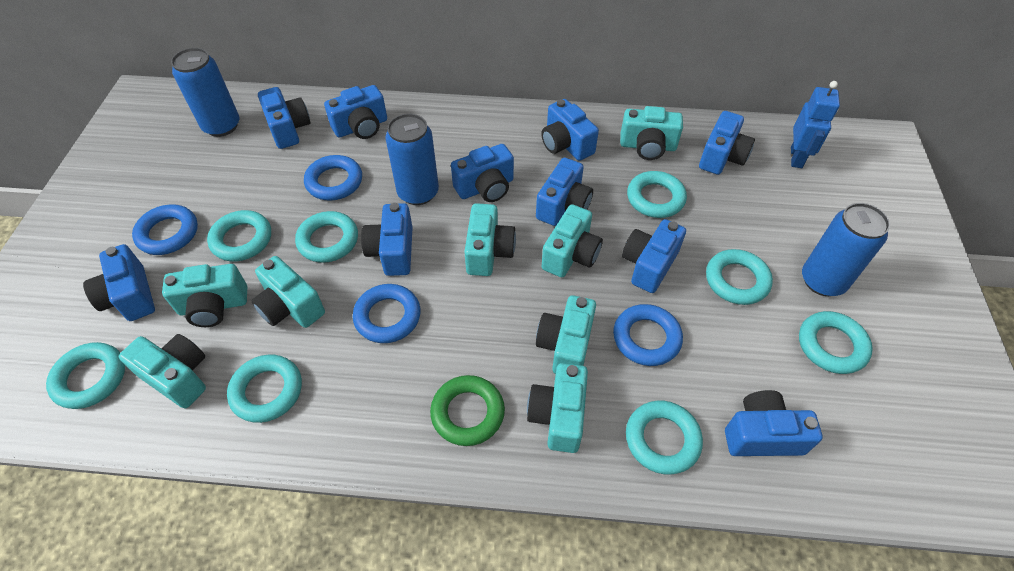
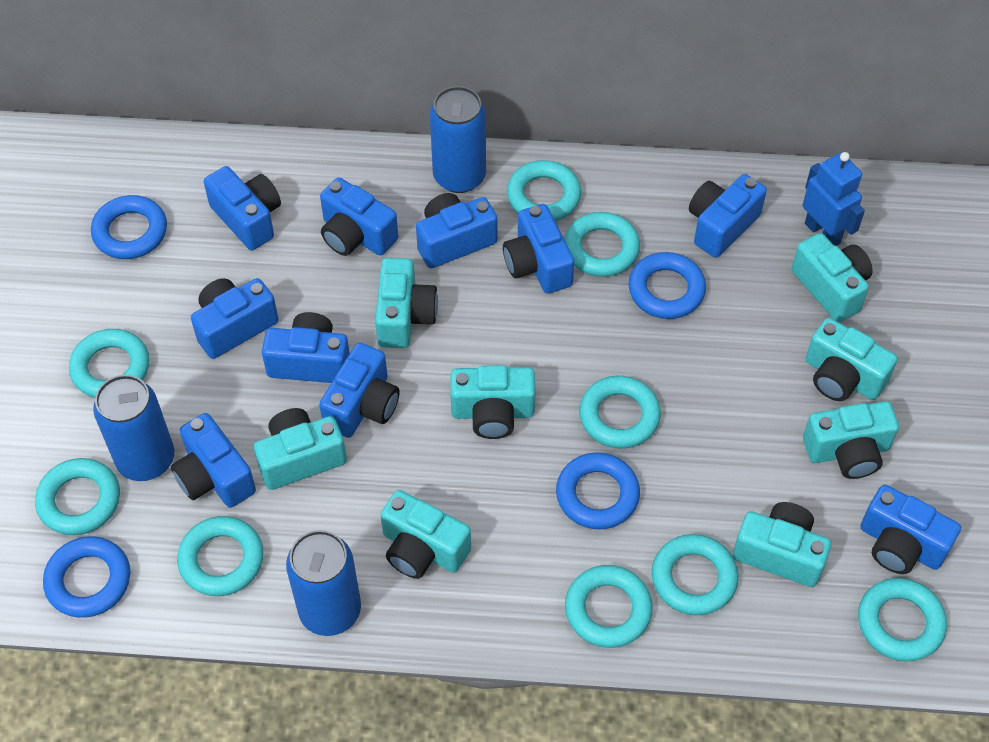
green ring: [430,375,505,446] = 1 -> none = 0
turquoise ring: [46,342,125,409] [207,210,271,261] [227,355,302,423] [295,211,358,263] [626,401,703,475] [627,171,687,218] [706,249,773,305] [799,311,873,374] = 8 -> [35,458,120,535] [69,329,150,398] [177,516,264,596] [507,160,581,221] [564,212,640,277] [565,565,653,648] [579,376,661,449] [652,534,738,615] [858,578,947,661] = 9

